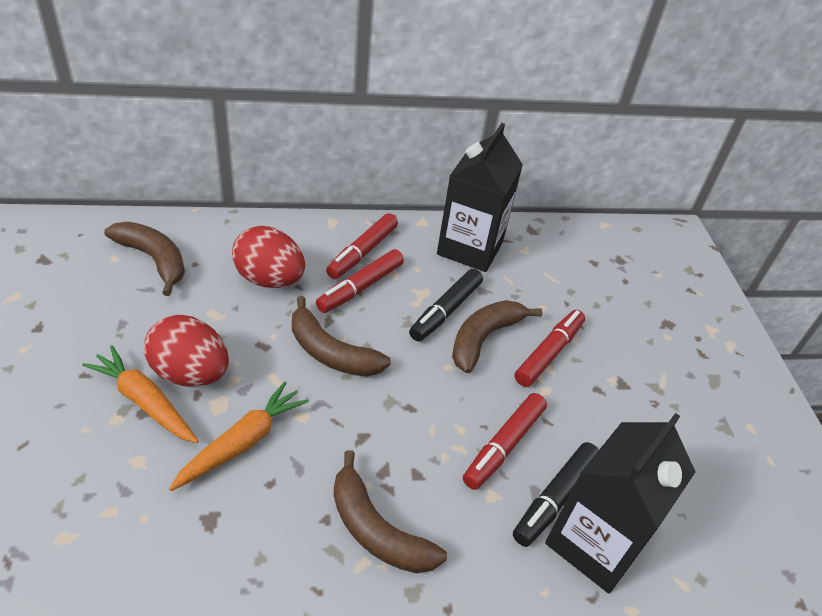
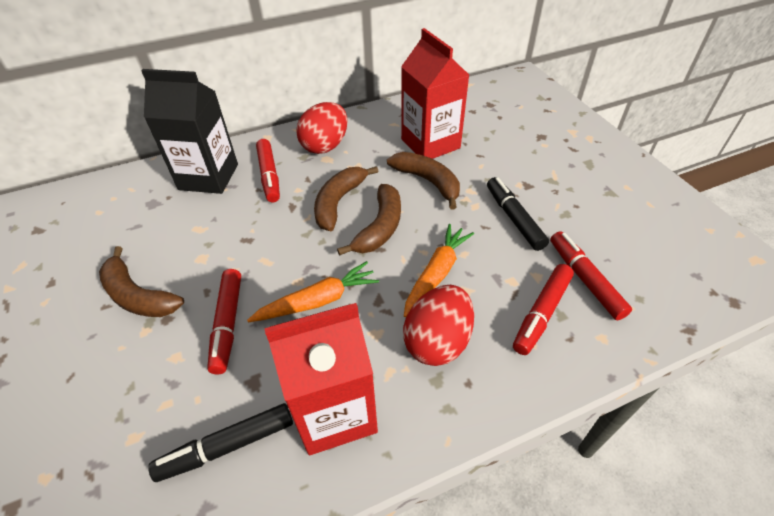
black carton: [437,123,523,272] [545,413,696,593] = 2 -> [141,69,238,194] = 1
red carton: none = 0 -> [264,303,378,455] [401,28,469,159] = 2

